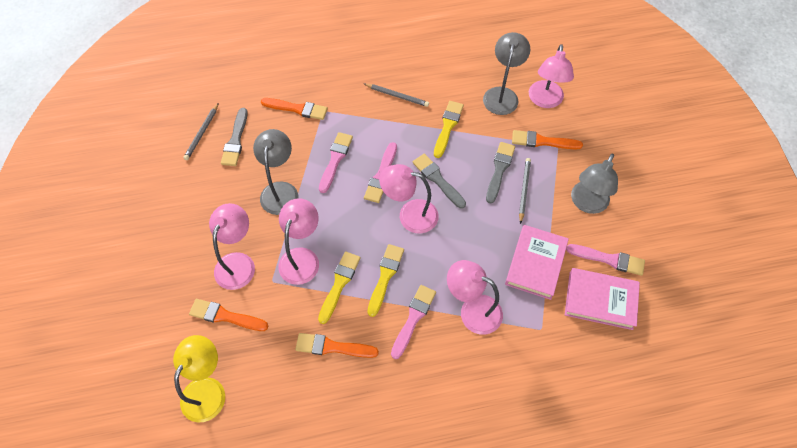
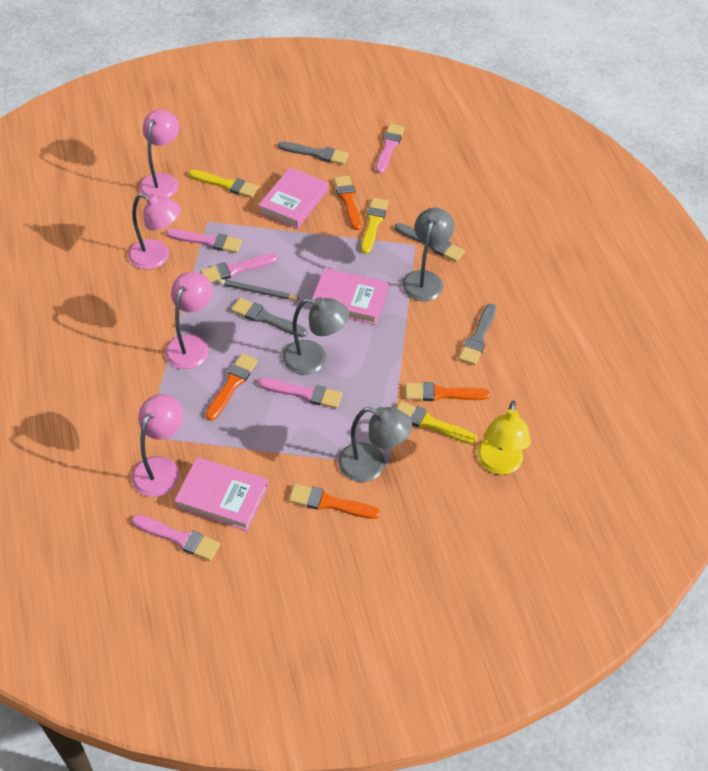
grey brush: [221,108,248,166] [412,154,466,209] [486,142,515,203] = 3 -> [231,298,307,337] [278,141,349,165] [395,223,465,262] [459,304,496,365] = 4
grey pencil: [183,103,219,160] [364,84,429,107] [519,158,531,224] = 3 -> [220,279,300,300] = 1
pink book: [505,225,569,300] [565,268,640,330] = 2 -> [174,457,268,531] [258,167,328,229] [312,268,389,325] = 3
pink brush: [319,132,353,193] [364,142,397,203] [391,285,436,359] [566,244,645,276] = 4 -> [132,515,220,561] [166,229,242,253] [201,253,278,283] [258,378,342,409] [376,124,404,174] = 5
pink lamp: [209,203,255,290] [278,198,319,285] [379,164,439,233] [447,260,503,335] [529,44,574,108] = 5 -> [128,193,181,269] [131,394,183,497] [139,110,179,198] [165,272,213,369] = 4

